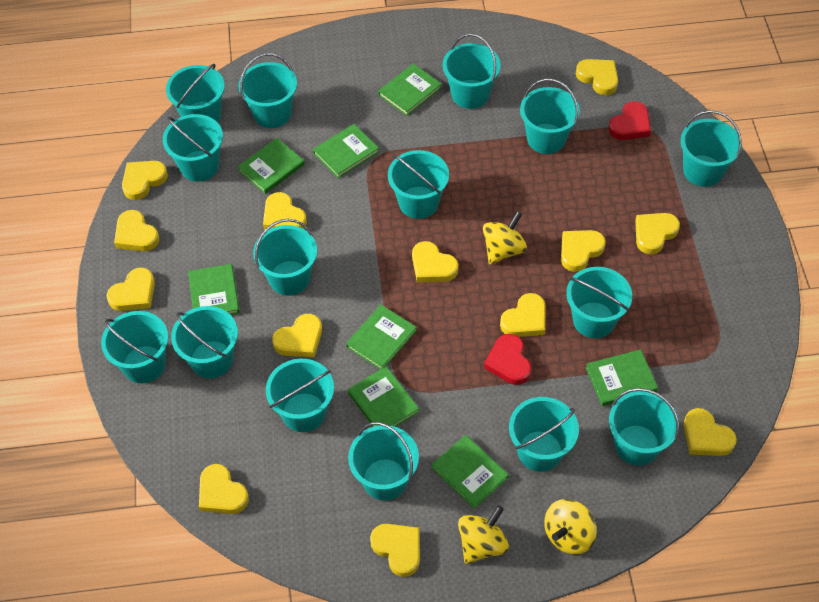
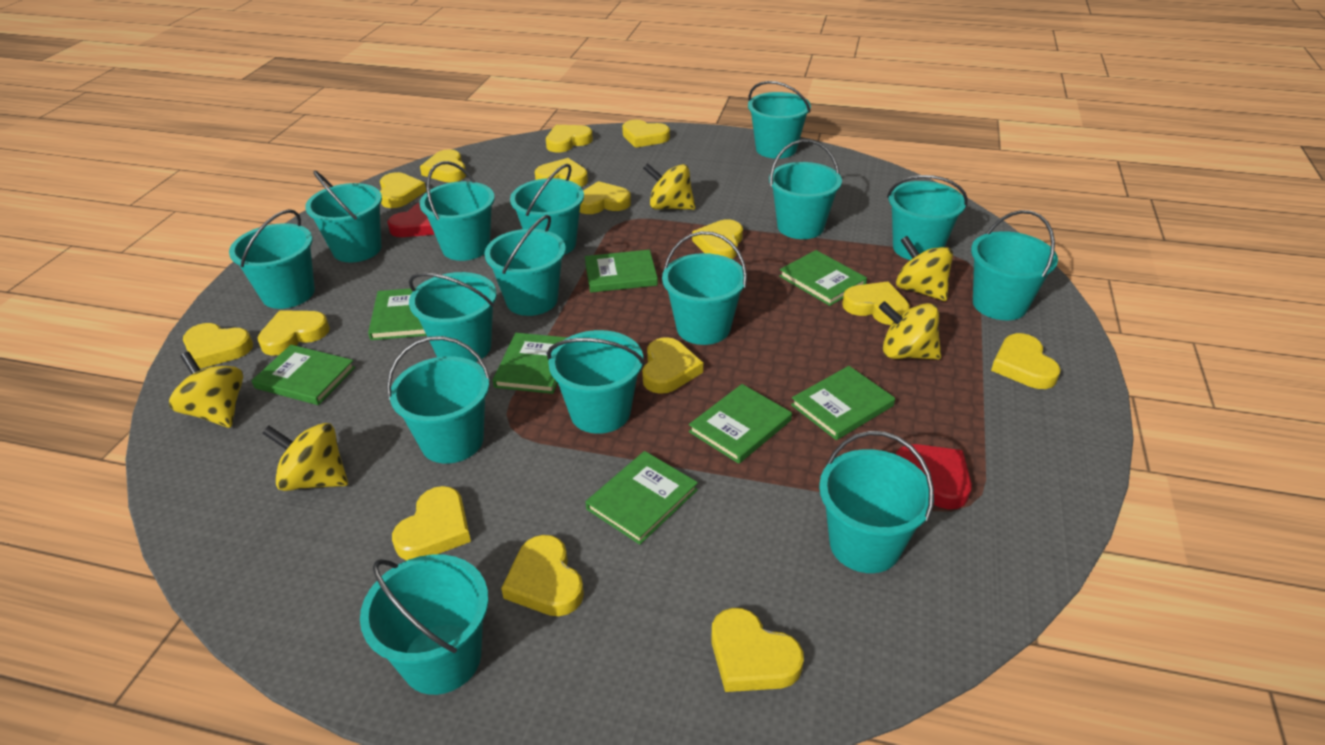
yellow heart: [107,268,155,311] [114,210,159,251] [122,161,168,200] [199,464,249,514] [263,192,307,230] [272,314,322,357] [370,524,420,577] [412,241,458,282] [500,293,545,337] [561,230,606,272] [576,59,618,95] [635,213,680,254] [684,408,737,456] = 13 -> [183,323,253,369] [257,310,330,356] [380,172,426,208] [392,486,471,560] [420,149,466,183] [501,535,584,616] [535,158,588,187] [546,125,593,153] [580,181,631,214] [622,120,670,148] [642,337,703,394] [692,219,743,259] [711,608,804,692] [842,282,910,325] [991,333,1061,389] = 15
yellow spinning top: [458,505,509,564] [483,211,527,265] [544,499,597,555] = 3 -> [169,352,243,428] [262,423,348,491] [643,163,695,210] [879,301,941,360] [896,236,953,301] = 5

